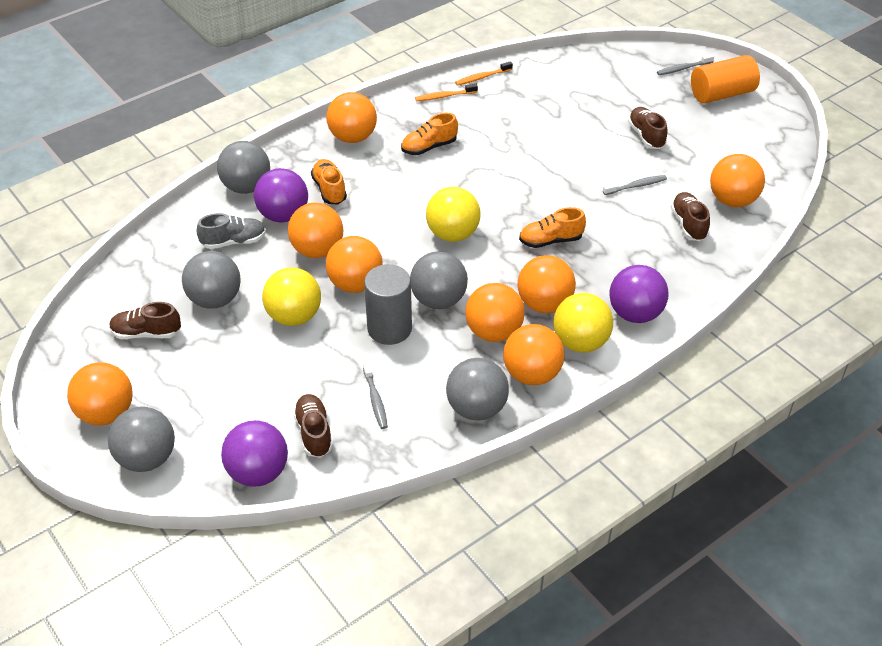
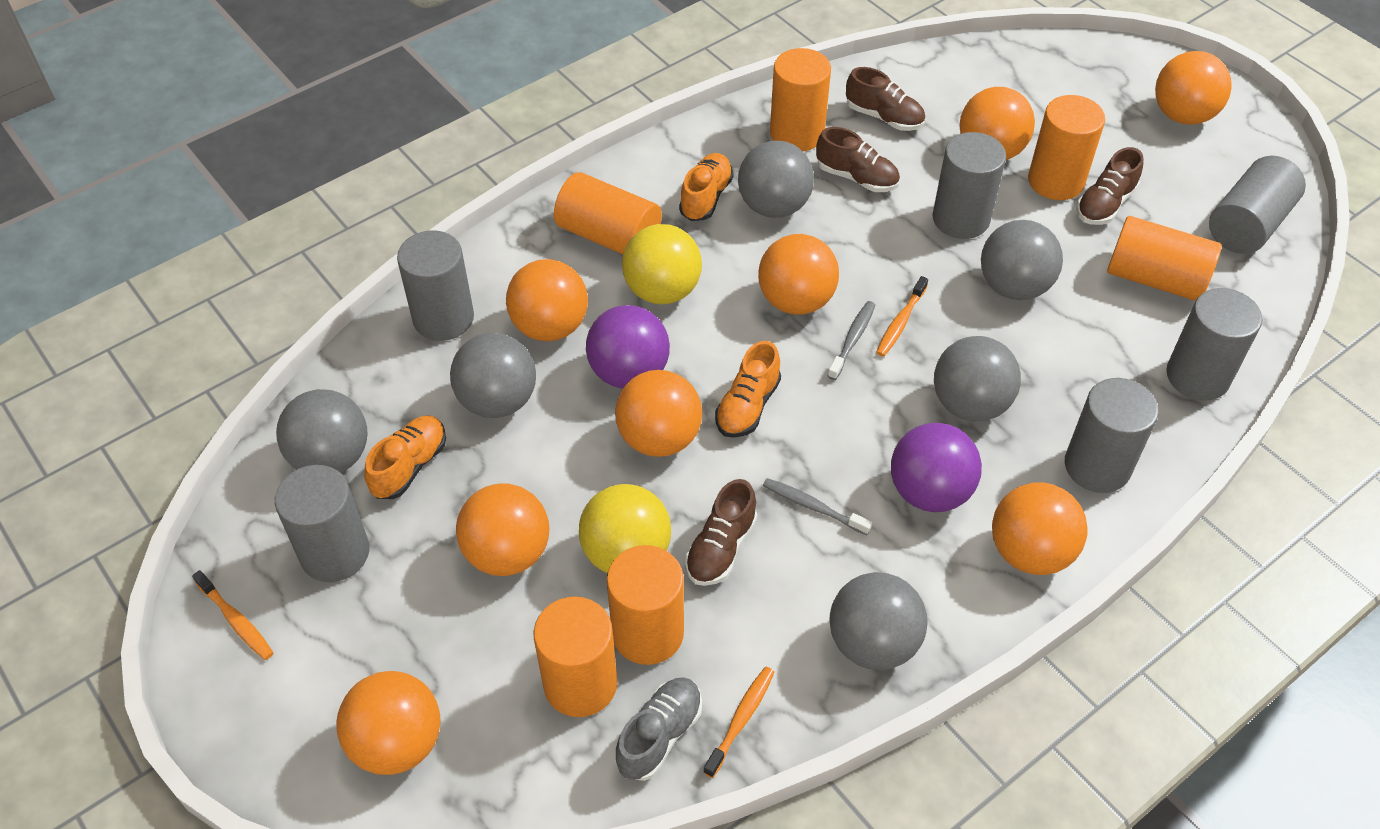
grey ball: [108,406,175,472] [182,251,241,309] [217,141,270,194] [410,251,468,309] [446,358,509,421] = 5 -> [276,389,368,473] [450,333,536,418] [738,141,814,218] [830,572,927,670] [934,336,1021,422] [981,220,1063,300] = 6
grey cylinder: [364,264,412,345] = 1 -> [275,465,369,582] [397,231,474,341] [932,132,1006,239] [1065,378,1159,493] [1166,288,1262,401] [1209,156,1306,254] = 6
grey toothbrush: [363,361,388,429] [603,175,667,195] [657,54,714,75] = 3 -> [763,478,872,535] [828,301,875,380] = 2
orange cylinder: [691,55,760,104] = 1 -> [533,597,617,717] [554,172,662,254] [607,545,684,665] [770,48,831,151] [1028,95,1105,200] [1107,216,1222,301] = 6
orange toothbrush: [415,84,478,101] [455,61,513,86] = 2 -> [192,570,273,660] [703,667,775,778] [876,276,928,357] = 3
purple ball: [221,420,288,486] [254,168,308,223] [609,265,669,323] = 3 -> [586,305,670,389] [891,423,982,512] = 2
yellow ball: [262,267,321,326] [426,187,480,242] [553,293,613,353] = 3 -> [579,484,671,573] [622,224,702,304] = 2

